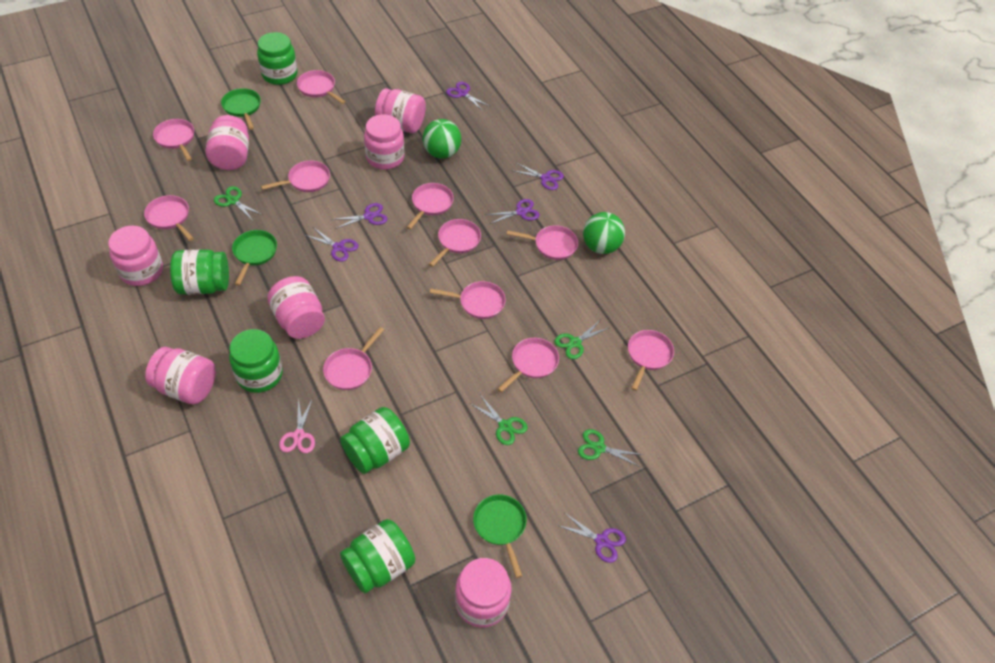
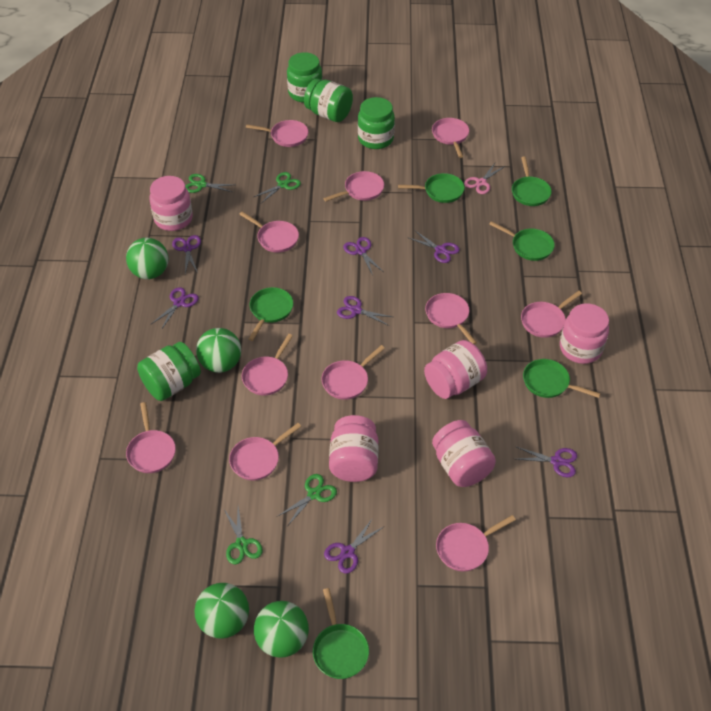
green ball: [423,119,461,159] [583,212,625,254] = 2 -> [126,238,168,279] [194,583,249,639] [196,328,241,373] [254,601,309,658] = 4
green jar: [170,249,229,295] [229,329,283,393] [257,32,298,85] [340,407,410,474] [340,519,415,593] = 5 -> [137,342,201,401] [287,52,323,103] [304,78,353,122] [358,97,395,149] = 4
green pan: [221,88,261,130] [232,230,277,286] [473,494,527,578] = 3 -> [249,287,293,341] [313,588,369,679] [398,173,465,203] [489,221,555,261] [512,156,552,206] [523,359,601,398] = 6
pink jar: [108,226,163,286] [145,347,216,405] [206,115,249,170] [267,276,325,339] [364,114,405,170] [375,88,426,133] [455,558,512,628] = 7 -> [149,176,193,231] [329,415,379,482] [424,340,487,399] [432,420,496,487] [560,304,609,364] = 5
purple scissors: [305,227,358,262] [331,203,387,229] [446,82,490,111] [485,199,540,224] [514,163,564,190] [557,512,626,563] = 6 -> [151,287,199,330] [172,235,201,274] [324,518,383,574] [337,296,392,326] [343,237,384,276] [409,231,460,263] [515,446,577,477] = 7

